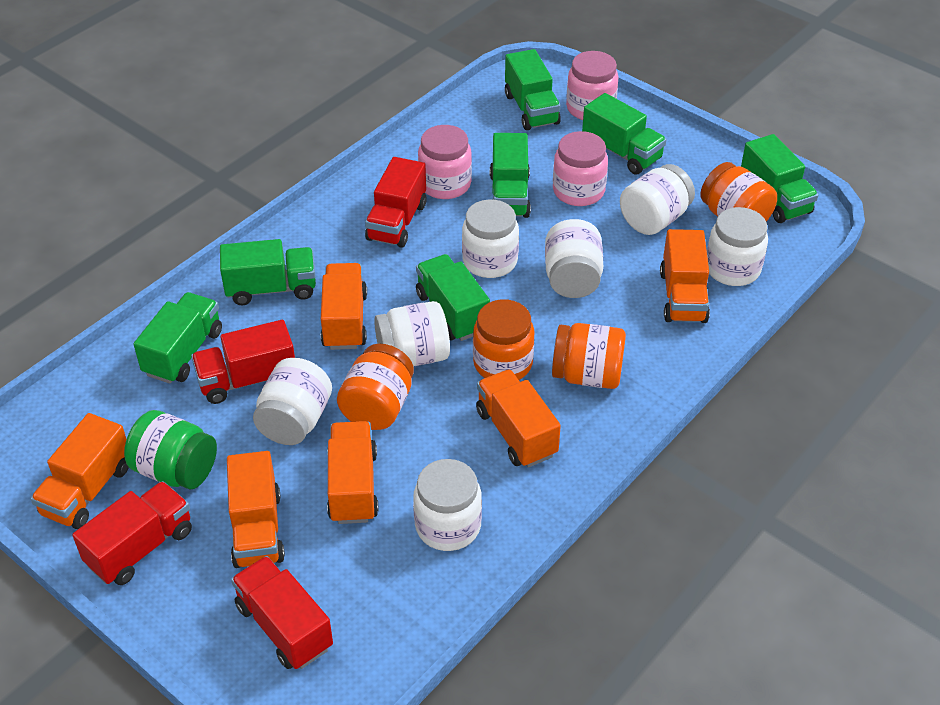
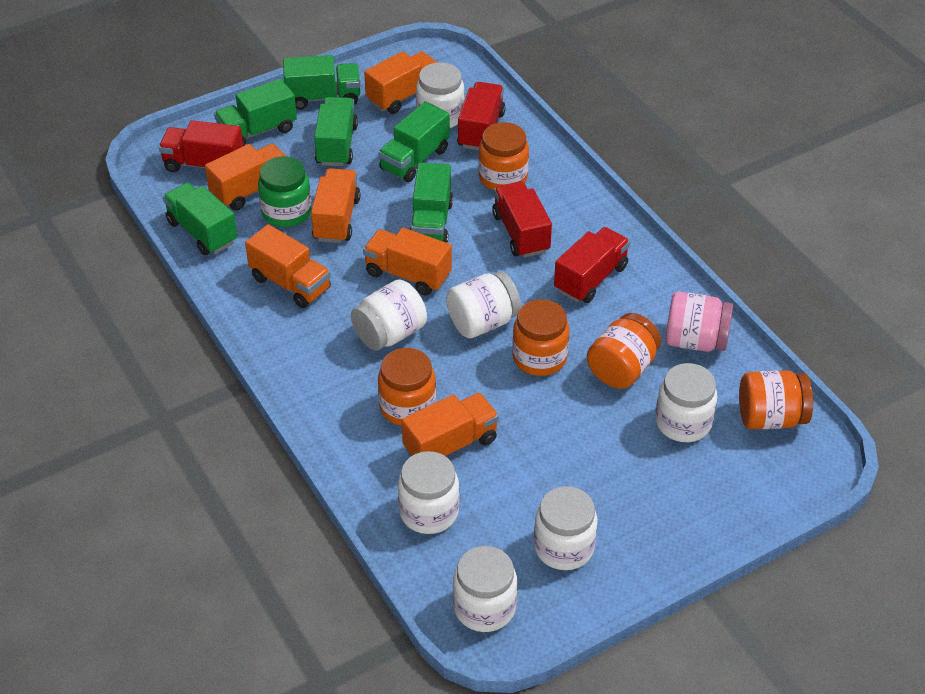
green truck: [134,292,222,384] [220,239,316,305] [416,254,490,341] [490,133,531,218] [505,49,561,130] [582,93,667,175] [741,134,818,223] = 7 -> [163,182,237,255] [214,79,297,146] [283,55,360,110] [314,97,358,166] [378,102,450,182] [410,163,453,243] = 6
orange jar: [337,344,414,430] [473,299,535,380] [552,323,626,389] [700,162,777,222] = 4 -> [378,348,436,426] [478,122,529,190] [512,299,569,376] [587,313,661,389] [739,370,813,429] = 5
pink jar: [418,125,472,199] [553,131,608,206] [566,51,618,120] = 3 -> [665,292,733,352] = 1

